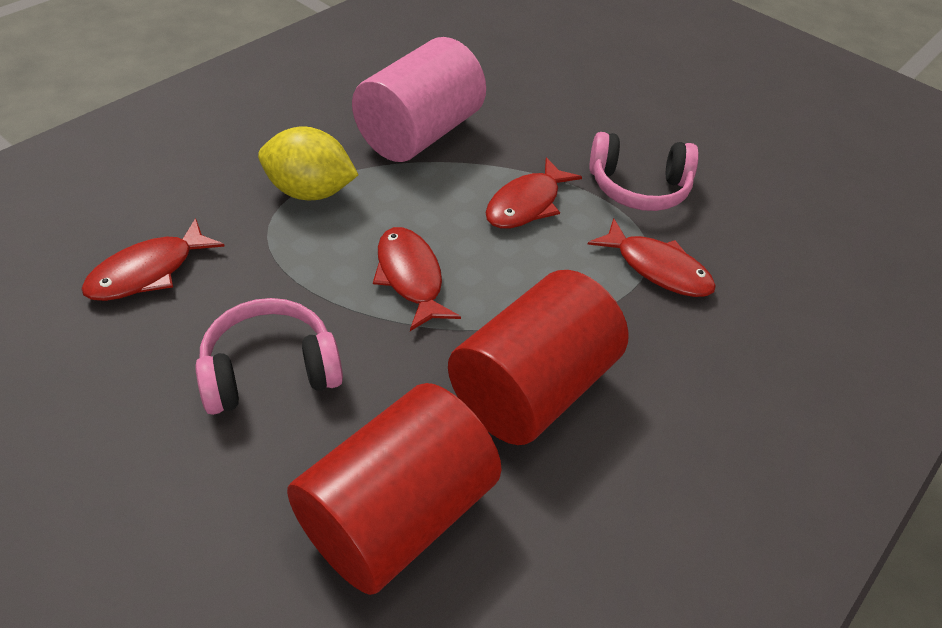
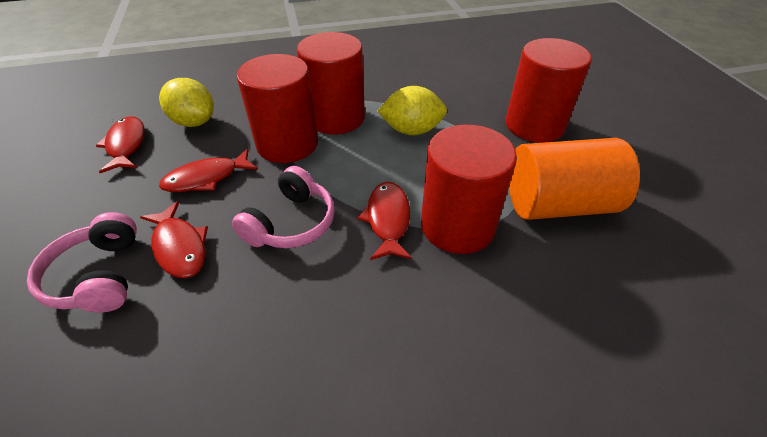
orange cylinder: none = 0 -> [509,138,640,220] = 1
pink cylinder: [352,37,486,162] = 1 -> none = 0
red cylinder: [287,383,502,595] [448,270,629,445] = 2 -> [237,54,318,163] [297,32,365,135] [421,124,517,254] [505,38,592,142] = 4
yellow lemon: [258,126,359,200] = 1 -> [159,78,214,127] [378,86,447,135] = 2

